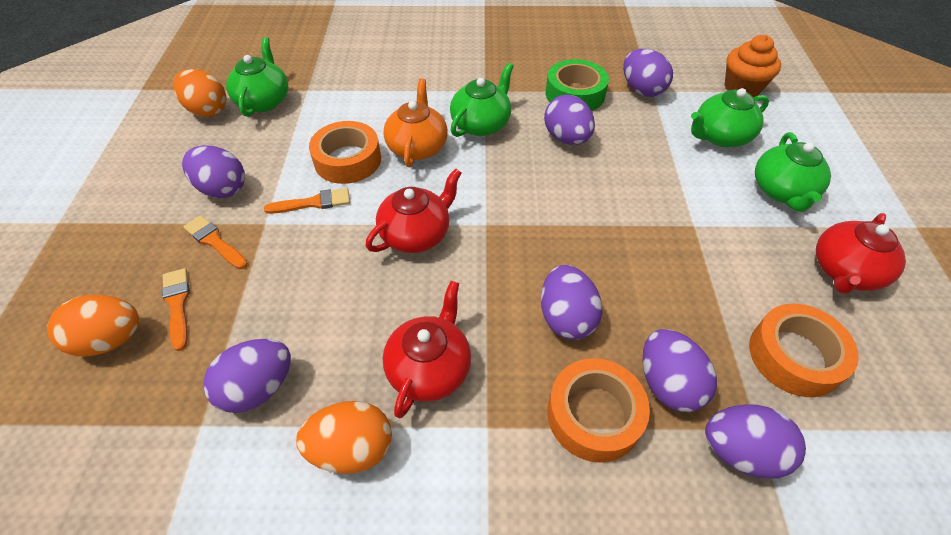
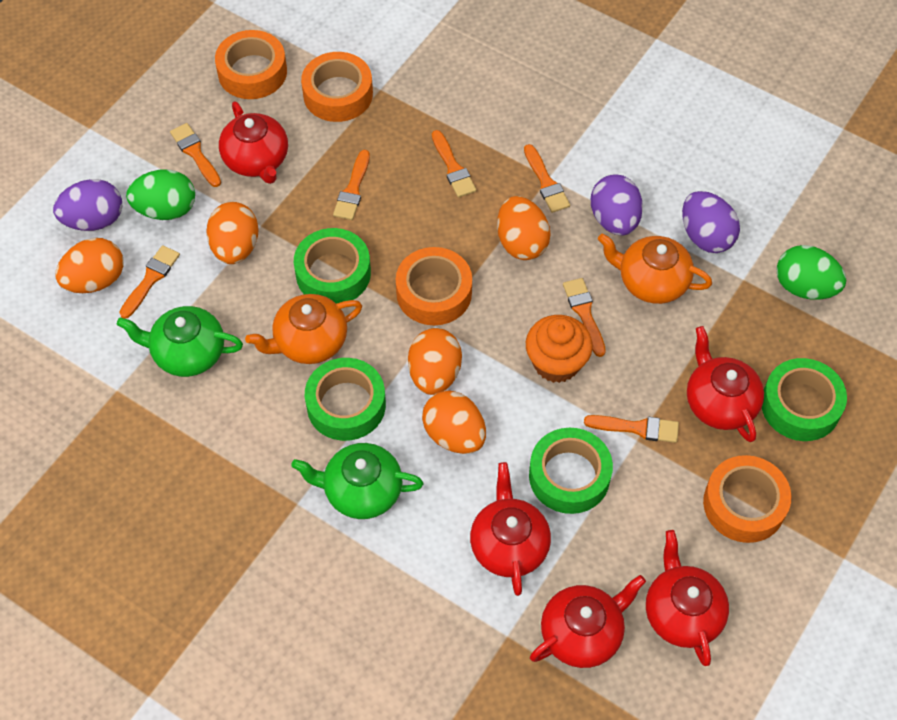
green egg: none = 0 -> [126,169,195,220] [776,245,846,300] = 2
green tape: [546,59,609,111] = 1 -> [294,228,371,304] [305,358,386,441] [529,428,613,514] [762,358,847,441] = 4
green teapot: [226,37,288,117] [450,63,514,137] [691,88,769,147] [755,132,831,212] = 4 -> [117,306,243,377] [291,443,423,519] = 2
orange brush: [162,268,190,351] [183,215,248,269] [264,188,350,214] = 3 -> [119,245,180,319] [170,123,221,187] [333,150,370,220] [432,130,476,198] [524,144,570,213] [563,278,606,357] [584,415,679,443] = 7
orange egg: [47,295,139,357] [173,69,227,117] [296,401,392,474] = 3 -> [55,238,124,293] [206,202,259,264] [408,328,462,395] [422,390,486,454] [497,196,551,260] = 5
orange tape: [309,121,381,184] [547,358,650,462] [749,304,859,397] = 3 -> [215,30,287,99] [301,52,373,122] [396,247,472,325] [703,455,791,543] = 4
orange teapot: [383,79,448,167] = 1 -> [245,294,362,364] [598,234,712,304] = 2
purple egg: [182,145,245,198] [203,339,291,413] [541,265,602,340] [544,95,595,145] [623,49,673,97] [642,329,717,412] [705,404,806,479] = 7 -> [53,179,122,231] [591,175,643,236] [682,191,740,253] = 3
red teapot: [366,168,462,253] [383,281,471,418] [816,213,906,294] = 3 -> [219,101,288,184] [470,462,551,596] [530,575,646,668] [646,530,729,666] [687,326,764,442] = 5

